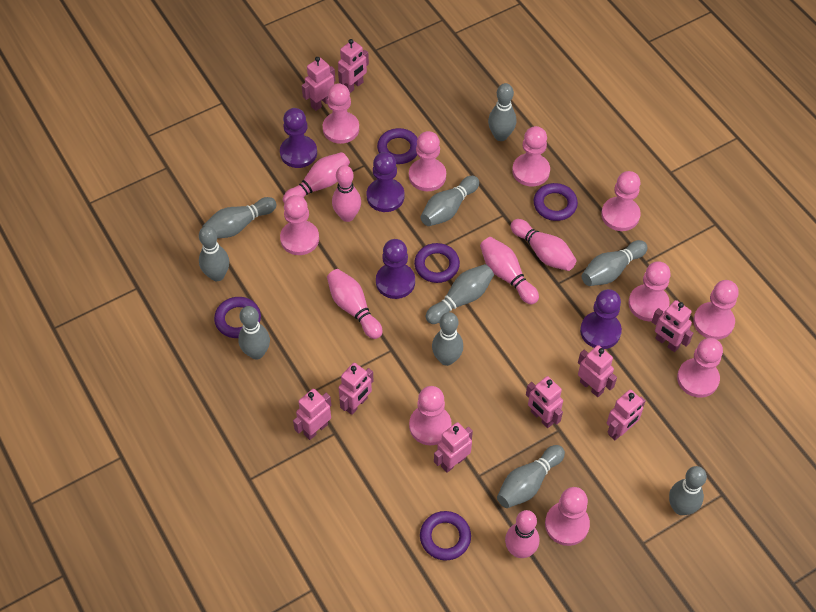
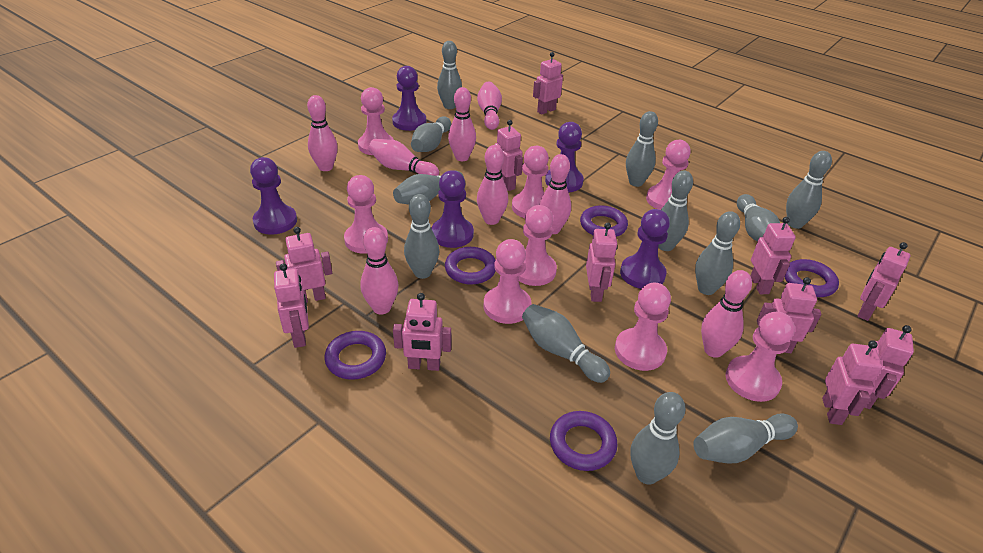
grey bowling pin: [199,226,229,281] [202,197,276,238] [238,306,270,359] [421,176,479,226] [426,264,494,324] [432,312,463,366] [488,83,516,141] [497,445,565,508] [582,240,648,286] [669,466,707,515] = 10 -> [393,170,464,205] [404,194,439,279] [411,116,451,152] [437,41,462,109] [522,304,610,383] [626,111,658,187] [631,392,686,485] [658,170,693,251] [693,413,798,463] [695,211,740,295] [737,194,780,242] [786,151,832,229] = 12
pink bowling pin: [283,152,350,203] [327,269,383,339] [332,165,361,222] [480,237,539,304] [505,510,539,558] [511,219,576,271] = 6 -> [307,95,338,171] [361,227,399,314] [368,139,439,176] [448,87,476,161] [477,81,502,130] [477,145,508,225] [540,154,571,234] [701,270,752,358] = 8
pink pawn: [280,195,319,255] [323,83,359,144] [409,131,446,191] [409,386,452,445] [512,126,550,186] [545,487,590,546] [601,171,641,231] [628,261,671,321] [677,338,723,398] [693,280,739,340] = 10 -> [344,175,388,254] [358,87,394,155] [484,239,532,324] [512,146,549,218] [518,205,557,286] [615,283,671,371] [646,140,691,210] [726,311,795,402] = 8
pink robot: [293,389,332,440] [302,57,336,111] [338,39,369,93] [338,363,374,415] [434,422,473,473] [526,376,563,428] [578,345,617,397] [607,389,646,440] [652,300,693,352] = 9 -> [274,263,309,348] [276,227,332,303] [393,293,451,371] [494,120,523,191] [533,52,563,115] [586,223,618,302] [750,217,796,294] [757,277,821,353] [822,340,882,425] [857,242,910,321] [864,325,914,409] = 11
purple pawn: [280,108,317,168] [367,152,404,212] [376,239,415,299] [580,289,622,349] = 4 -> [250,157,297,235] [392,66,426,131] [431,170,474,248] [545,122,584,192] [620,209,670,289] = 5

